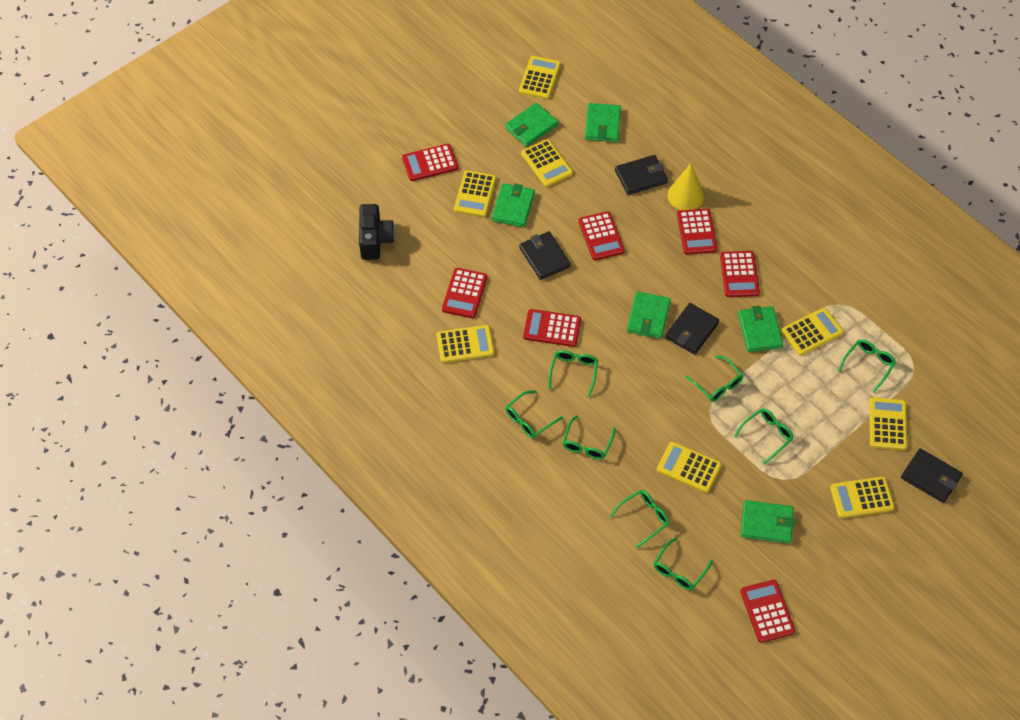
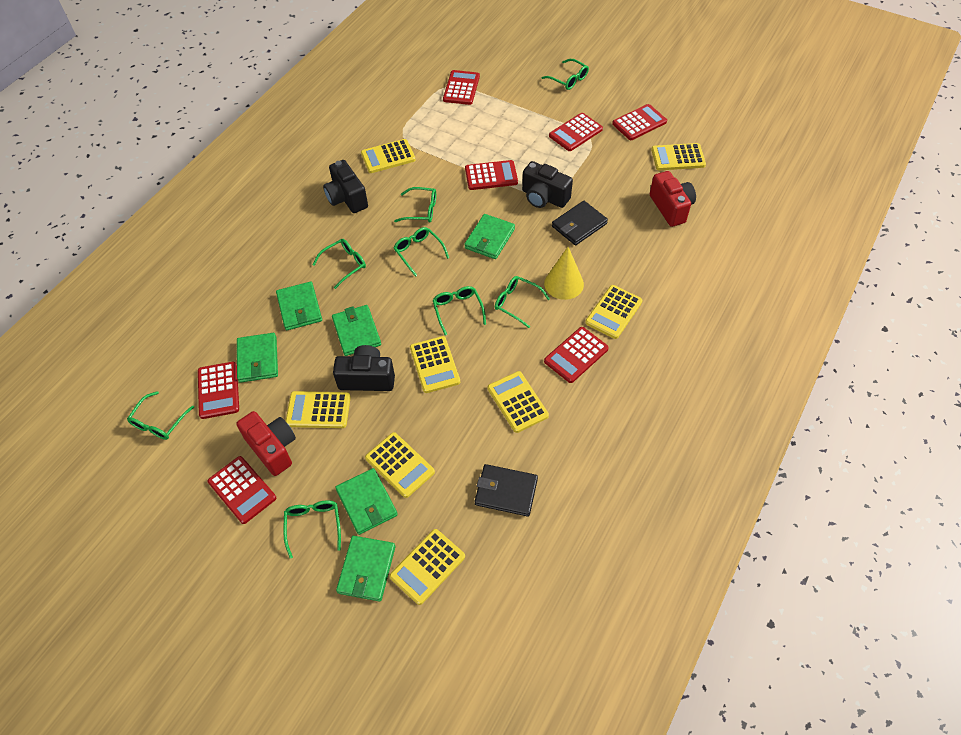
black camera: [359,204,395,260] = 1 -> [323,160,368,213] [333,345,395,391] [522,161,573,208] = 3
black wallet: [519,231,571,280] [615,155,668,195] [665,303,720,355] [901,448,963,503] = 4 -> [475,464,538,517] [552,201,608,245] = 2
red camera: none = 0 -> [236,411,296,476] [650,171,696,227] = 2

